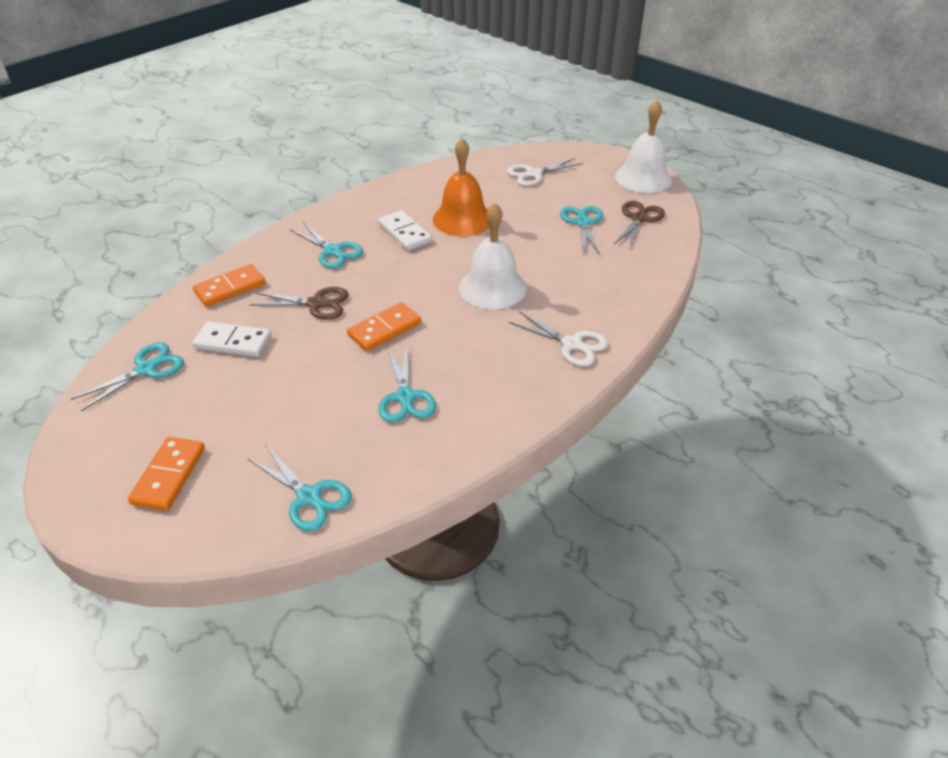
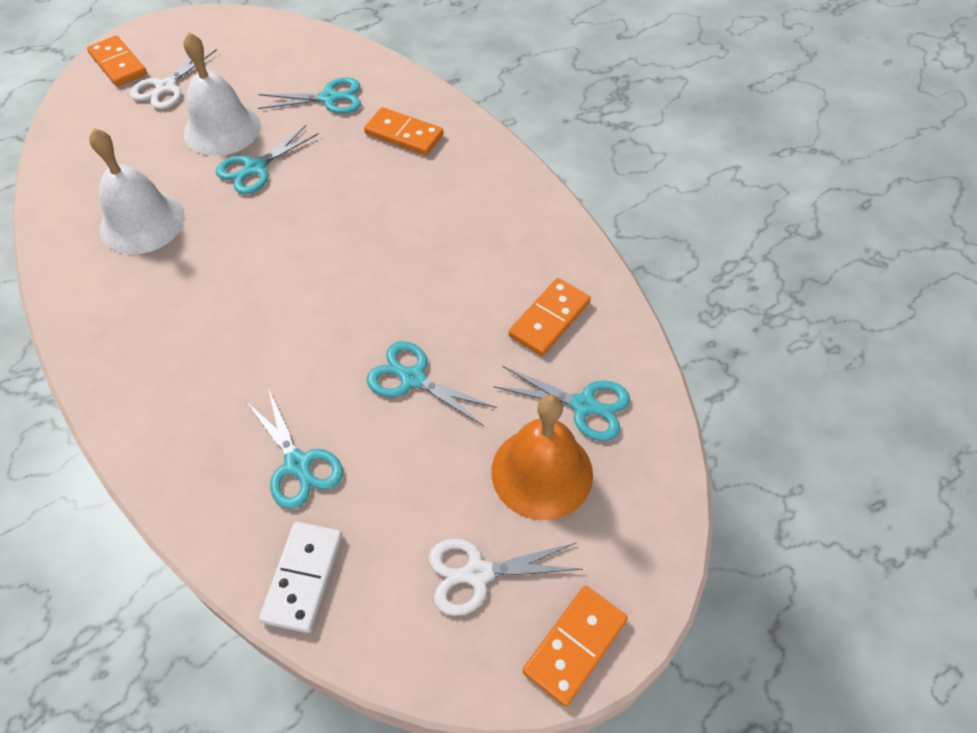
brown scissors: [249,287,349,320] [614,201,665,248] = 2 -> none = 0
orange domino: [128,437,205,511] [193,264,266,307] [347,302,421,351] = 3 -> [87,36,147,86] [364,107,443,155] [509,278,591,356] [522,586,628,707] = 4
white domino: [192,321,271,357] [378,210,432,251] = 2 -> [259,522,342,633] = 1

